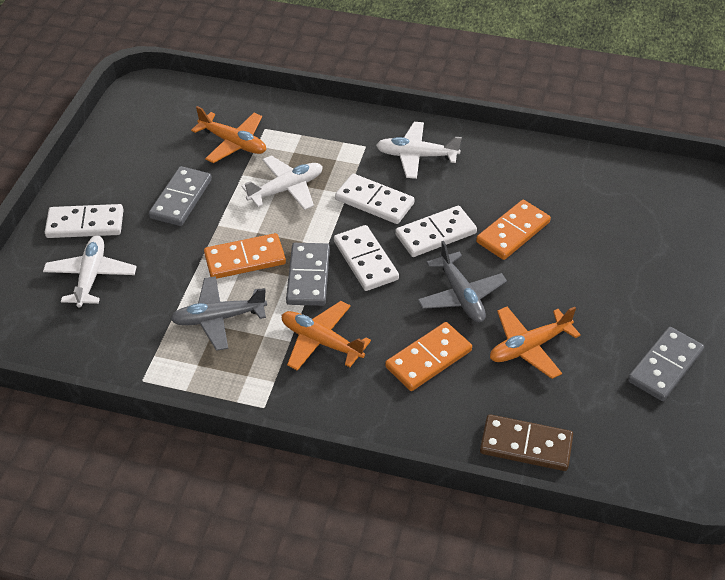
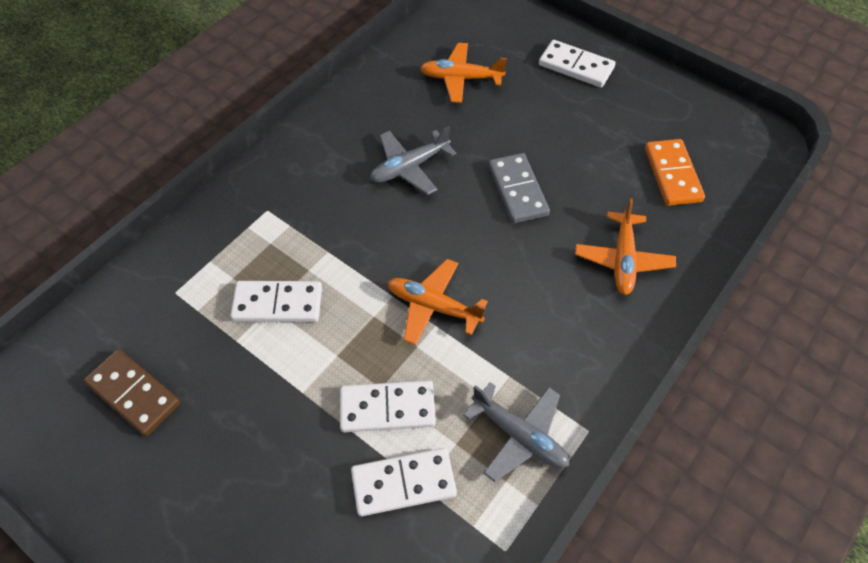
grey domino: [149,166,212,226] [286,243,330,306] [628,327,704,401] = 3 -> [489,153,550,223] = 1
orange domino: [204,233,286,279] [385,322,472,391] [476,200,551,260] = 3 -> [645,139,705,206] = 1
white plane: [43,235,137,307] [242,155,323,210] [376,122,462,179] = 3 -> none = 0

